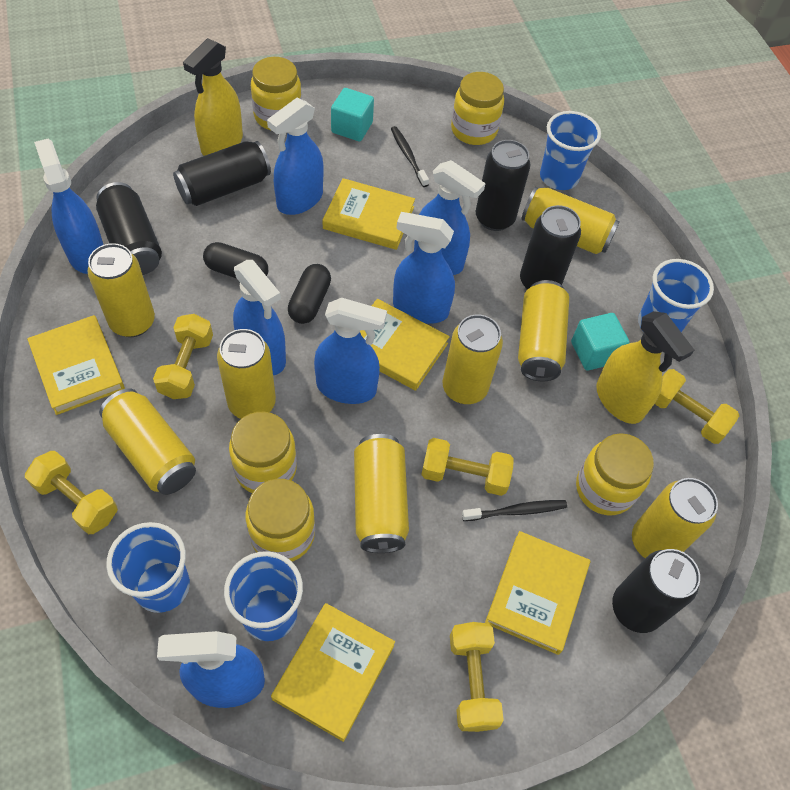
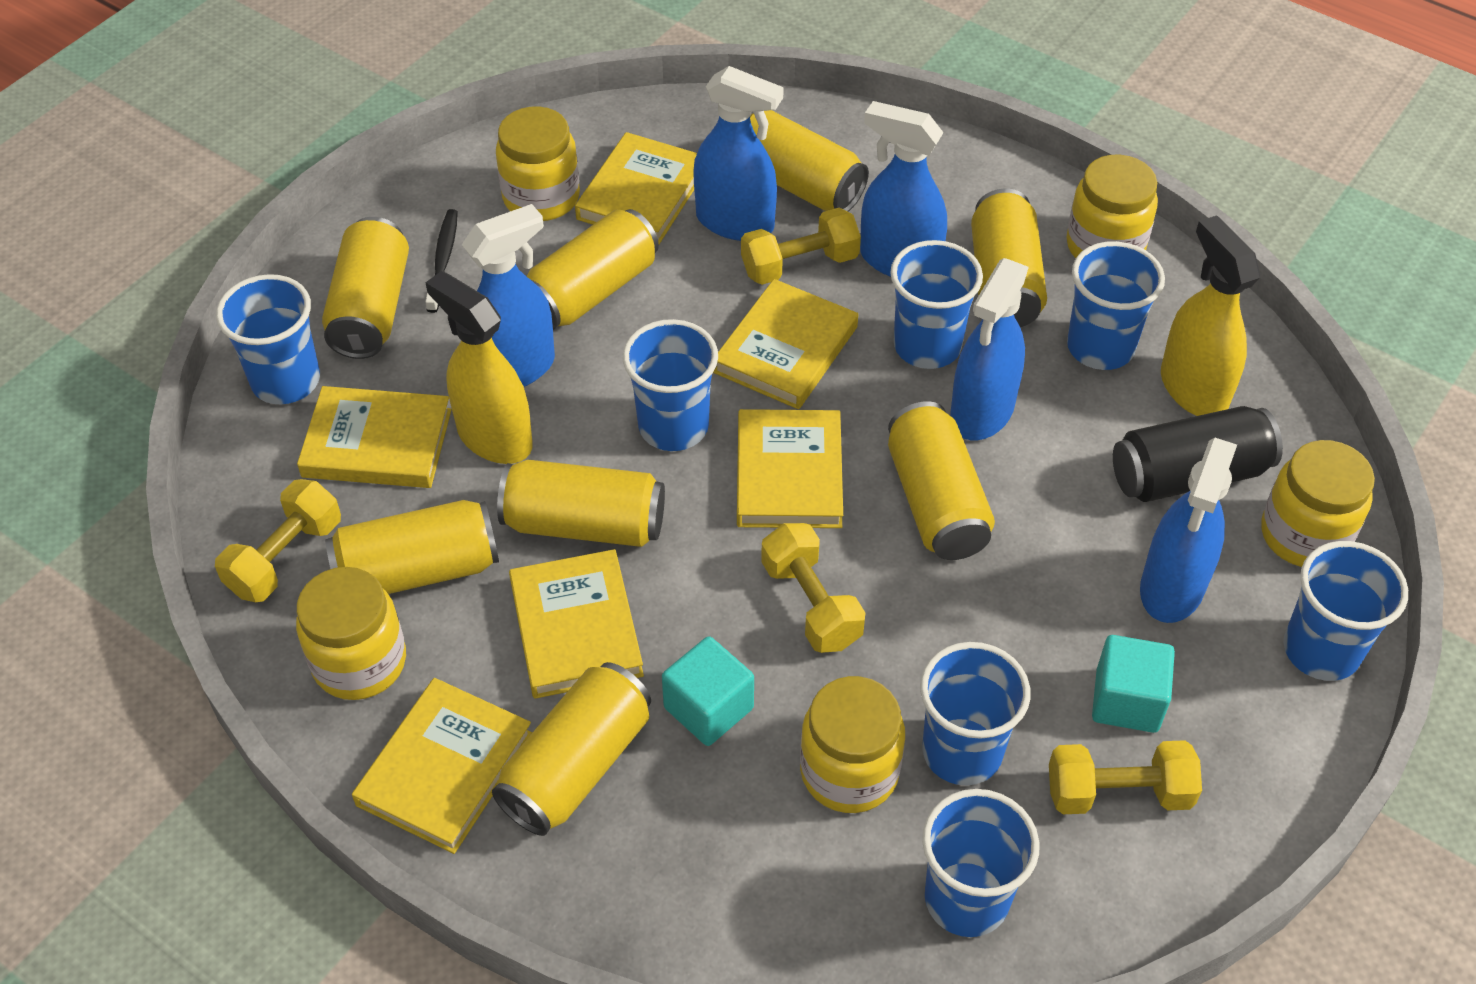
black can: [96,182,162,275] [173,141,271,206] [476,140,531,231] [520,205,581,290] [612,549,700,633] = 5 -> [1113,406,1283,502] = 1
black capsule: [203,242,268,279] [288,264,331,324] = 2 -> none = 0
black toothbrush: [391,126,429,187] [462,500,567,521] = 2 -> [425,209,458,313] = 1
blue cup: [106,522,190,613] [224,551,303,641] [540,111,601,190] [638,259,714,332] = 4 -> [216,274,320,404] [623,319,718,451] [890,240,983,369] [920,642,1031,785] [922,789,1039,937] [1067,241,1165,370] [1284,541,1408,681] = 7
blue spray bottle: [34,139,104,274] [157,631,265,708] [233,260,286,375] [267,98,323,215] [314,298,387,404] [393,212,455,324] [414,160,486,275] = 7 -> [462,204,555,387] [693,66,784,241] [860,101,947,277] [950,258,1029,440] [1140,438,1237,623] = 5
yellow book: [27,315,125,415] [271,603,395,742] [323,178,415,250] [360,299,450,391] [485,531,590,655] = 5 -> [297,386,452,488] [352,678,532,854] [509,549,644,699] [575,132,697,244] [713,279,858,409] [737,409,843,528] = 6
yellow dumbbell: [25,451,118,534] [153,314,213,399] [421,438,514,496] [450,622,504,732] [655,369,739,444] = 5 -> [215,479,341,602] [741,208,861,285] [761,523,865,653] [1049,740,1202,814] = 4

